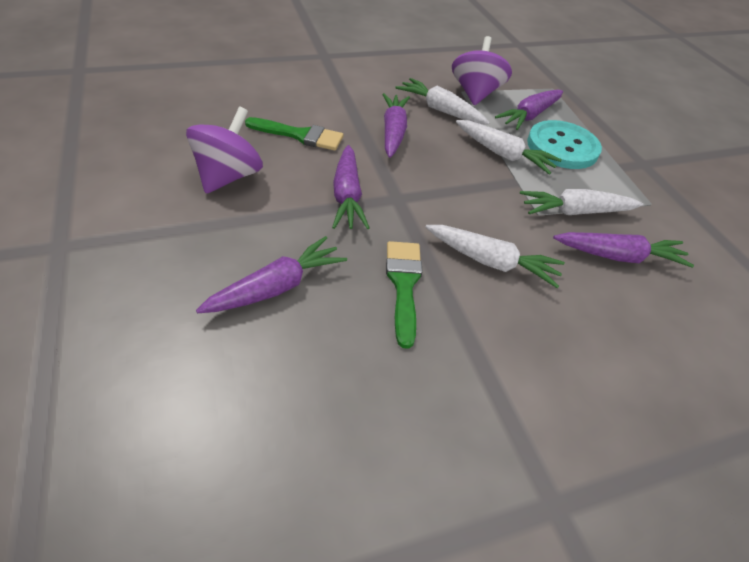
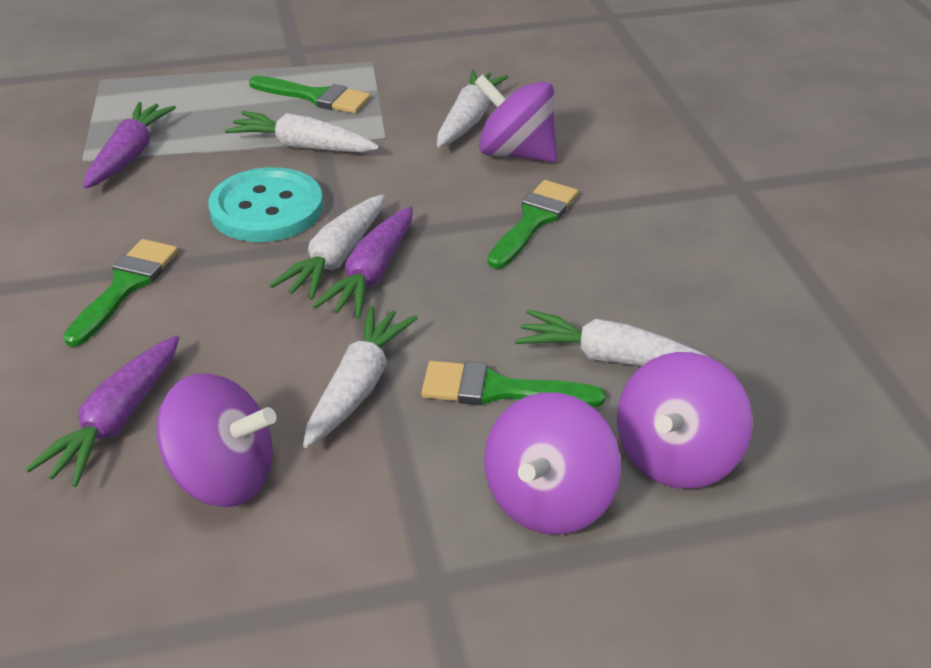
green brush: [245,117,343,151] [386,241,422,349] = 2 -> [63,239,178,347] [249,76,371,114] [421,361,606,407] [488,180,578,269] = 4
purple carrot: [196,236,347,313] [332,145,370,229] [382,93,410,158] [495,89,563,130] [553,232,694,268] = 5 -> [26,335,179,487] [83,102,176,189] [313,206,413,319] = 3
purple spinning top: [186,107,263,194] [452,36,512,105] = 2 -> [157,373,276,507] [474,74,557,162] [484,392,621,535] [617,352,752,489] = 4
white carrot: [396,78,490,125] [426,225,565,288] [456,120,562,175] [520,189,643,215] = 4 -> [225,111,379,152] [269,194,385,300] [303,305,418,448] [437,70,508,147] [515,309,709,366] = 5

